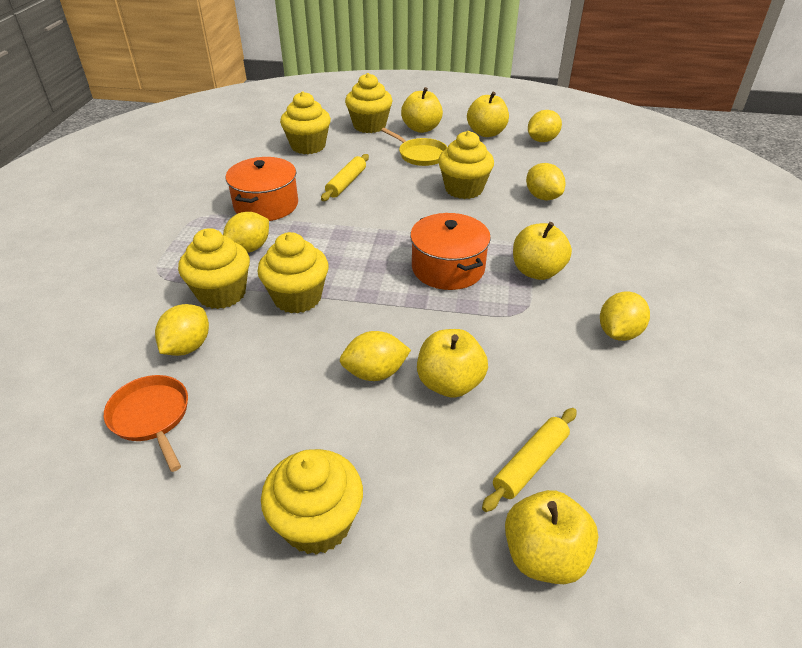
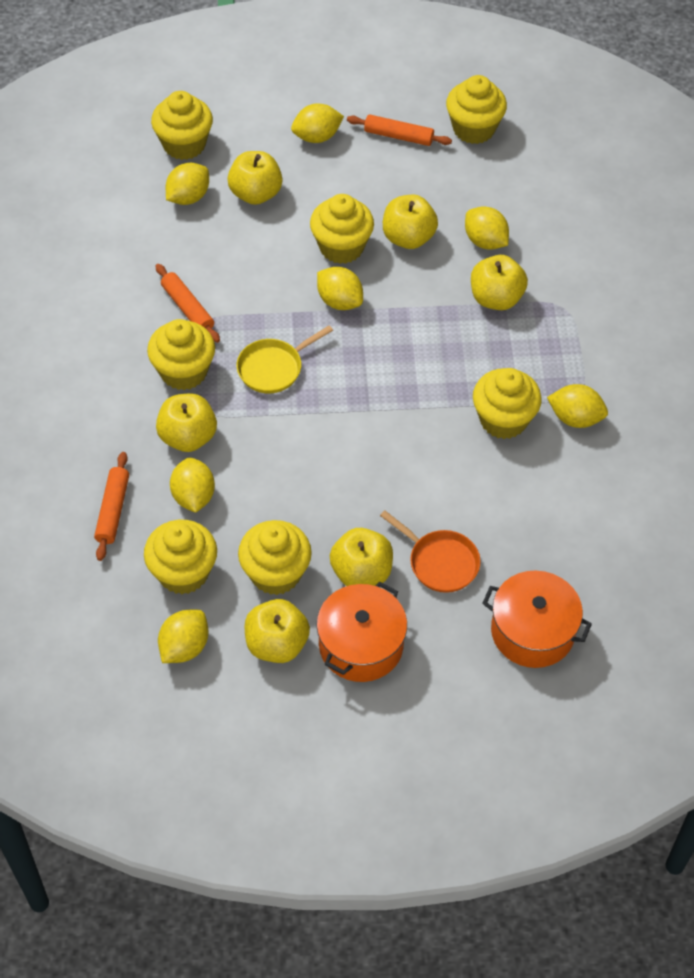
orange rolling pin: none = 0 -> [94,452,129,561] [155,264,220,343] [347,114,452,146] = 3
yellow apple: [401,87,443,133] [417,329,488,398] [467,92,509,137] [505,490,598,584] [513,222,572,280] = 5 -> [156,394,217,452] [227,151,282,205] [244,599,310,663] [330,528,393,586] [383,195,438,249] [471,255,528,310] = 6
yellow cupcake: [178,228,250,309] [257,232,328,314] [261,449,363,555] [280,91,331,154] [345,73,393,133] [438,131,494,199] = 6 -> [144,520,217,594] [147,319,215,390] [151,91,213,160] [238,520,312,595] [310,194,374,264] [446,75,507,144] [473,368,542,439] = 7
yellow lemon: [155,304,209,356] [223,212,269,253] [340,331,411,381] [526,163,565,200] [528,110,562,142] [600,291,650,341] = 6 -> [158,610,208,663] [166,163,209,205] [170,457,215,513] [291,104,344,143] [317,267,363,310] [465,206,509,250] [547,384,608,428] = 7
yellow rolling pin: [321,154,369,201] [482,408,577,512] = 2 -> none = 0

